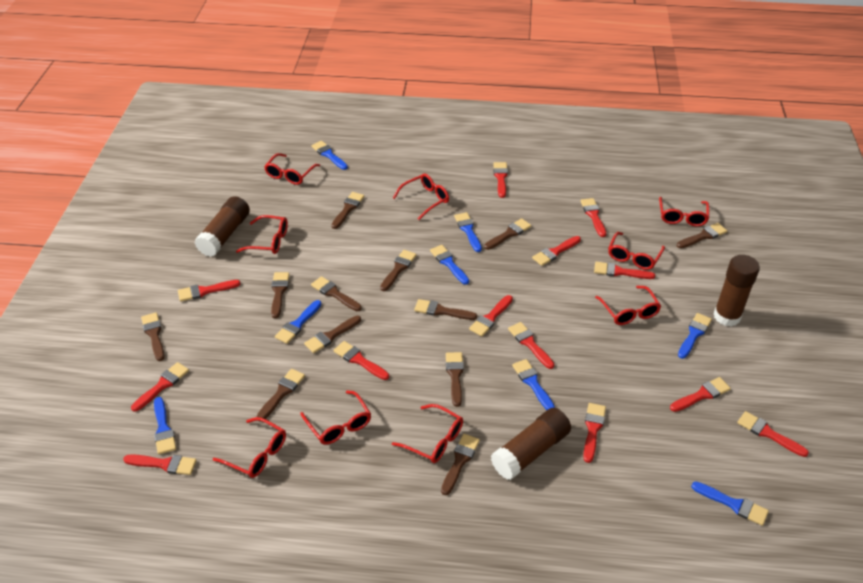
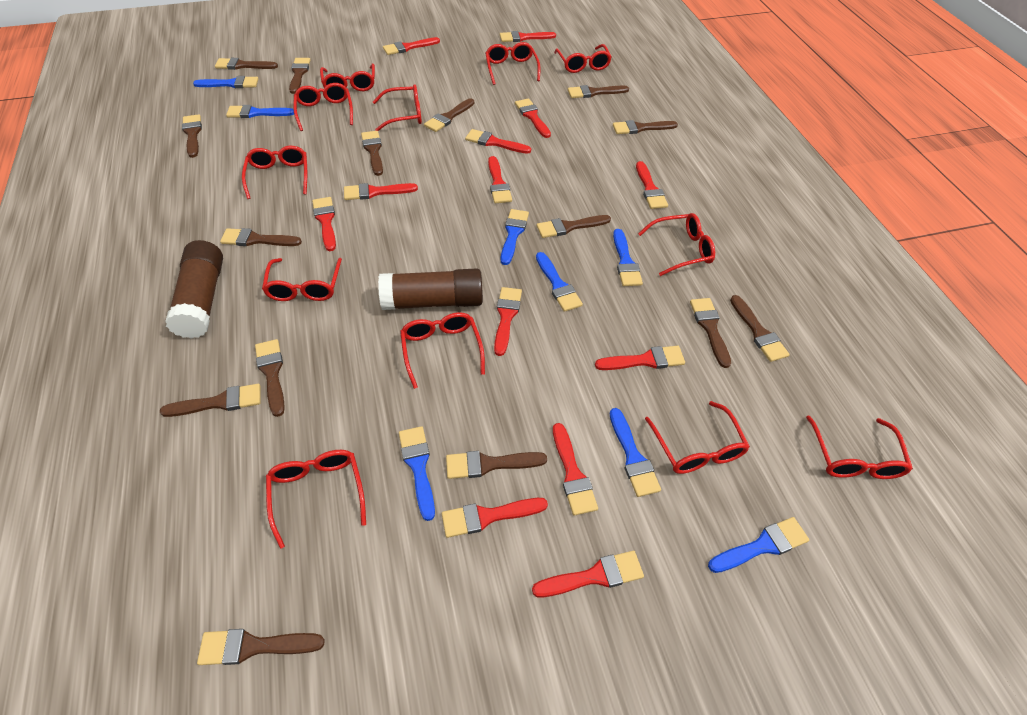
brown brush: [141,312,165,361] [256,369,305,419] [271,272,289,318] [304,316,361,353] [311,276,362,311] [331,192,364,229] [380,250,416,291] [414,299,477,320] [441,434,480,495] [446,352,464,407] [484,218,531,250] [677,223,727,248] = 12 -> [160,384,260,417] [182,114,202,158] [197,629,325,665] [215,58,278,70] [220,228,302,246] [255,339,285,417] [289,58,310,94] [361,131,383,176] [424,98,474,132] [446,451,547,479] [537,215,611,238] [568,85,629,98] [613,120,678,134] [690,298,731,368] [730,295,790,362] = 15
brown glue stick: [195,196,250,257] [491,408,571,480] [714,255,760,326] = 3 -> [165,240,223,339] [378,268,483,310] = 2
red glasses: [213,417,286,478] [236,215,288,254] [264,153,320,185] [300,390,371,445] [392,404,463,463] [393,173,449,220] [595,286,661,325] [608,232,665,270] [659,197,709,226] = 9 -> [242,146,307,199] [262,258,342,301] [266,450,366,549] [293,83,353,131] [320,64,375,91] [373,84,422,131] [400,312,485,389] [485,42,540,85] [554,44,612,73] [638,213,715,276] [645,401,750,474] [806,416,913,479] = 12

